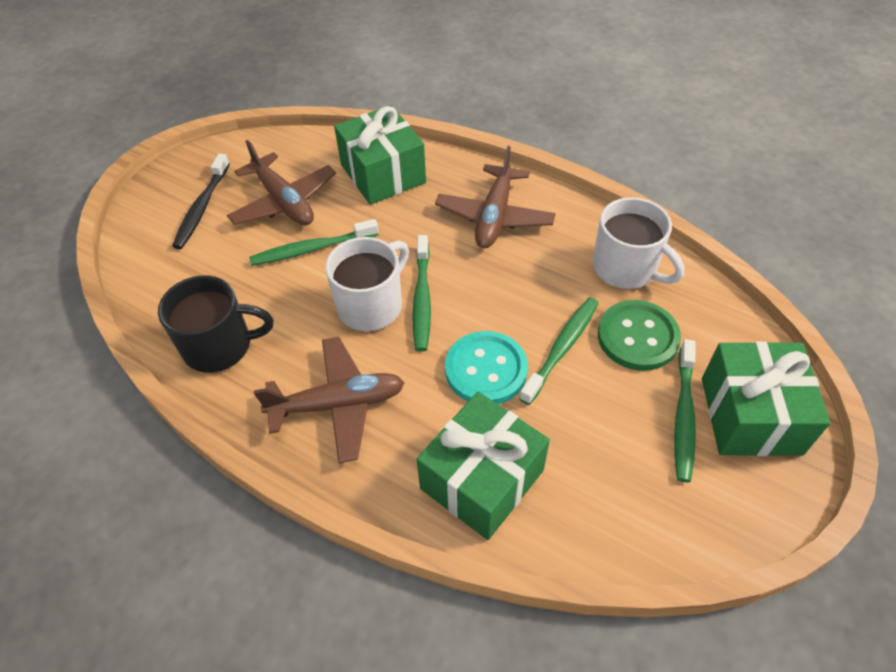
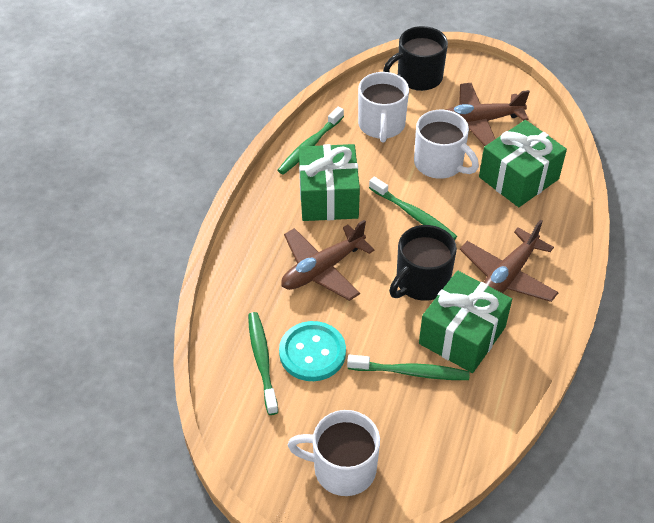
black mug: [158,276,274,373] = 1 -> [383,26,448,91] [389,225,457,301] = 2
black toothbrush: [172,154,230,249] = 1 -> none = 0
green button: [598,300,681,371] = 1 -> none = 0
white mug: [325,237,409,331] [592,197,684,289] = 2 -> [288,410,380,496] [358,72,409,142] [414,110,479,179] = 3

